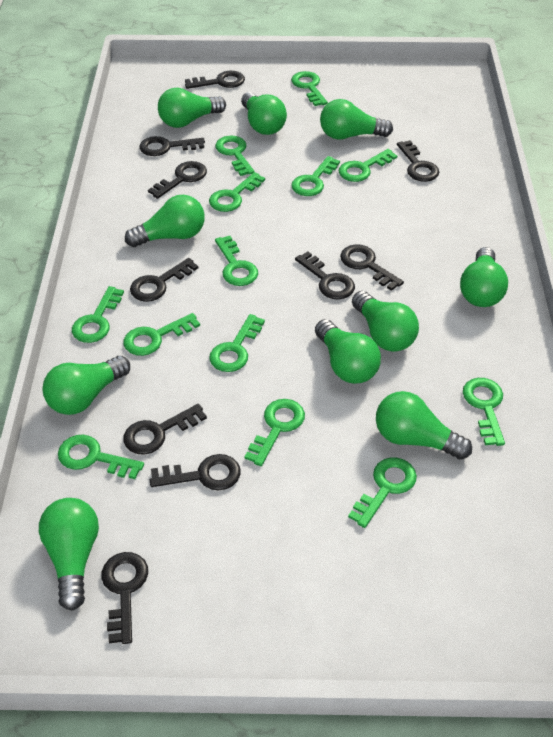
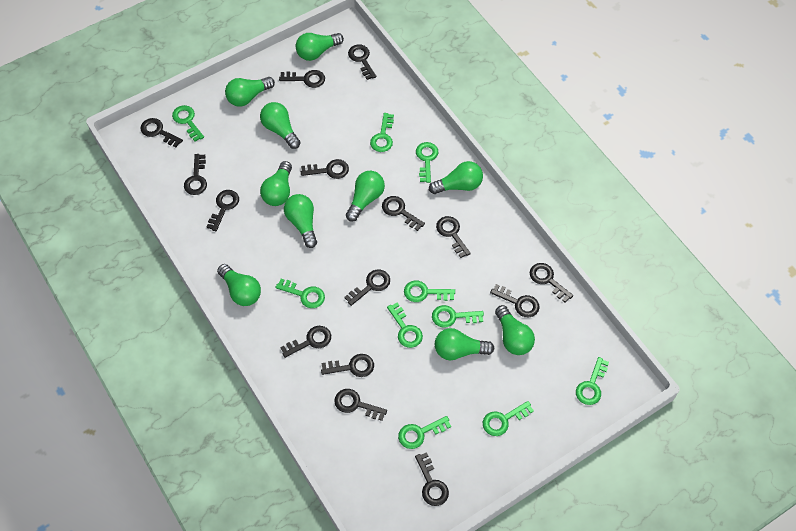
black key: [101,552,148,644] [123,404,207,455] [130,258,198,302] [139,136,205,156] [148,161,207,199] [150,454,240,490] [185,71,245,89] [295,252,355,300] [340,244,404,291] [397,140,439,182] = 10 -> [141,118,183,147] [184,154,207,195] [207,190,239,231] [279,70,325,88] [280,326,331,358] [301,159,349,179] [321,354,374,377] [334,389,387,421] [344,269,390,306] [348,44,376,80] [382,196,425,231] [415,452,449,506] [436,216,471,258] [490,284,540,318] [530,263,573,302] = 15
green key: [58,435,144,479] [72,286,124,343] [124,313,200,356] [209,172,265,212] [209,314,265,372] [215,136,255,176] [215,236,258,286] [245,399,305,466] [291,71,328,106] [291,156,340,196] [338,149,397,182] [348,457,417,528] [463,378,505,446] = 13 -> [172,105,204,142] [275,279,325,308] [370,113,394,152] [387,303,423,348] [398,416,451,449] [404,281,455,302] [416,142,438,183] [432,305,484,328] [483,401,534,436] [576,357,609,405] = 10

